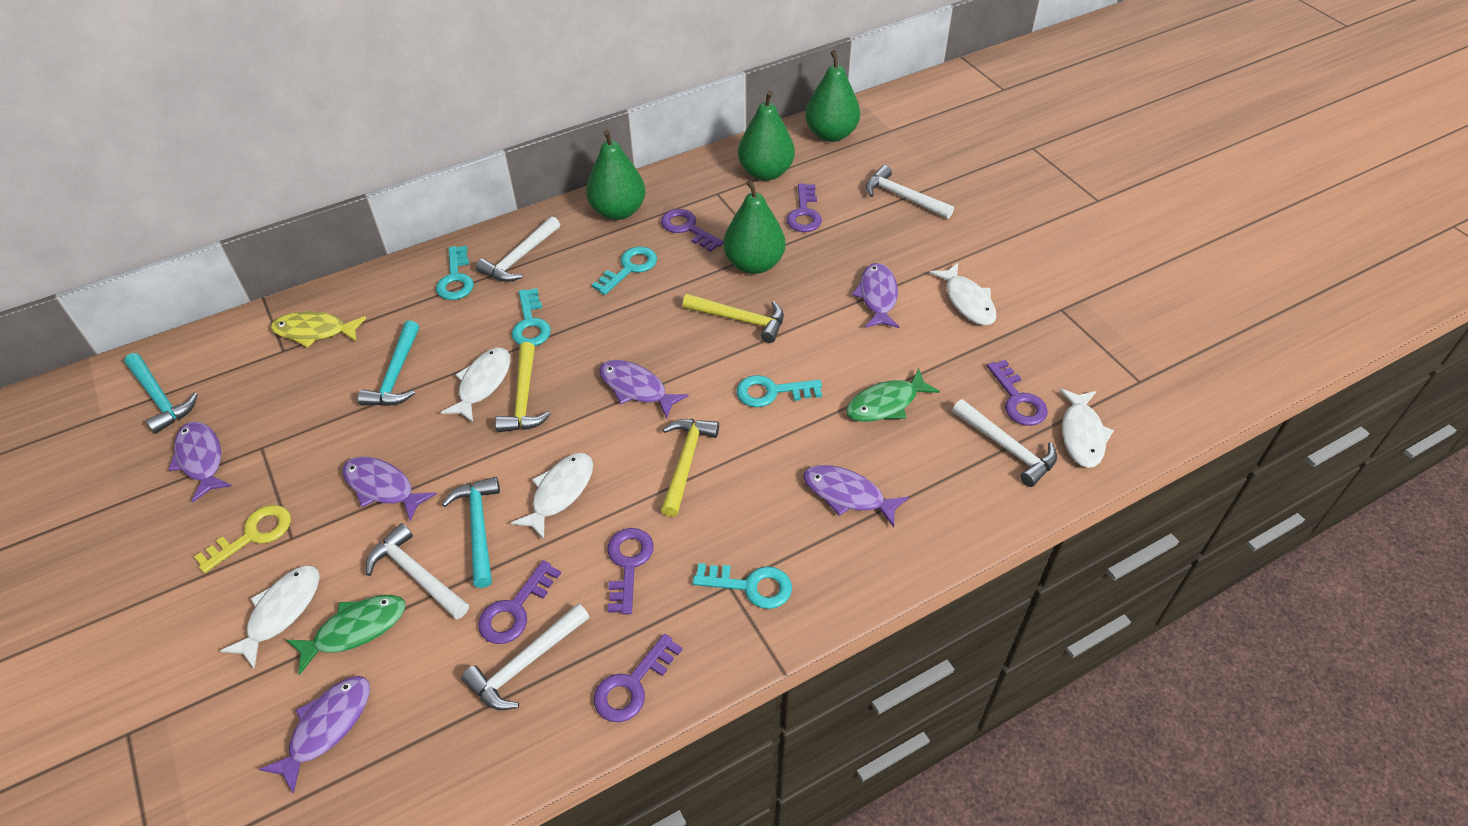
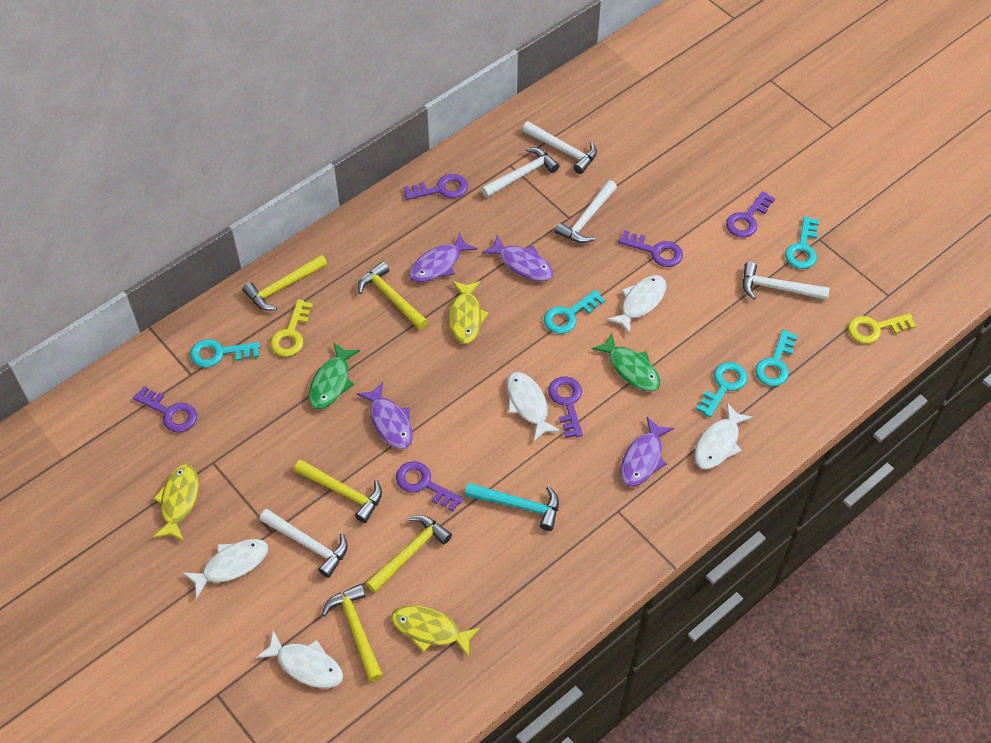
green pear: [586,130,646,220] [723,180,786,274] [738,91,795,181] [805,50,860,142] = 4 -> none = 0
purple fish: [168,421,232,502] [259,676,370,794] [342,456,437,521] [599,360,689,419] [803,465,909,527] [852,263,899,328] = 6 -> [357,382,412,449] [409,232,478,282] [482,235,553,281] [620,417,674,487] = 4
turquoise hammer: [124,353,198,434] [358,321,419,406] [442,477,500,588] = 3 -> [465,483,559,531] = 1
yellow fish: [271,311,366,348] = 1 -> [153,464,199,541] [391,605,480,657] [449,281,489,344] = 3
yellow hammer: [495,342,551,432] [661,419,719,517] [683,294,784,343] = 3 -> [242,255,327,310] [294,459,382,523] [322,584,383,682] [358,261,428,330] [366,515,452,593] = 5
yellow key: [194,505,291,573] = 1 -> [270,299,313,357] [848,313,916,344] = 2

